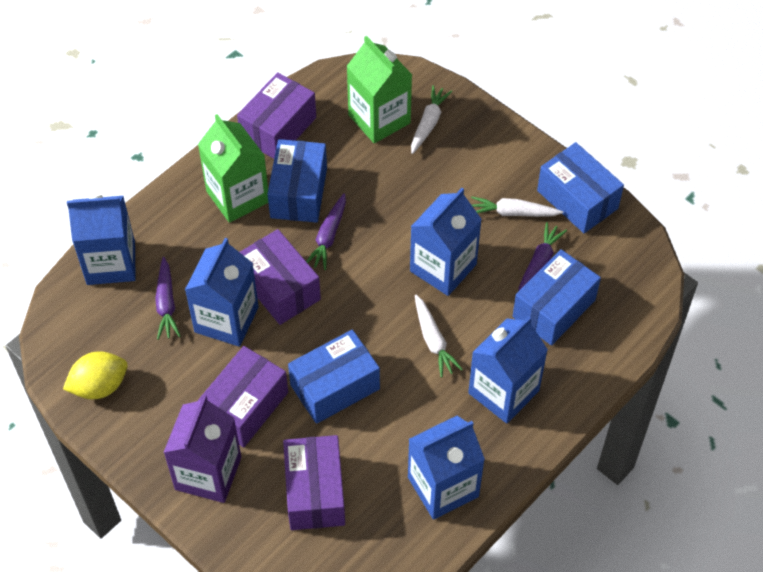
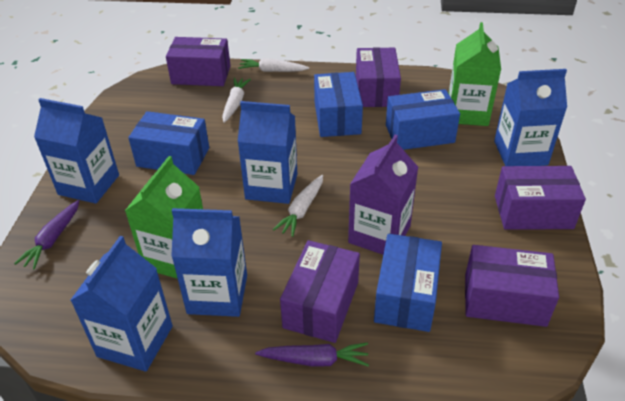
purple box: [198,346,288,447] [237,72,316,159] [240,229,321,325] [283,435,345,530] = 4 -> [166,37,231,86] [280,240,360,343] [356,47,401,107] [465,245,559,327] [495,166,586,230] = 5
purple carrot: [155,257,181,340] [306,193,346,270] [518,222,567,292] = 3 -> [14,200,79,269] [255,343,369,367] = 2
yellow lemon: [63,351,128,399] = 1 -> none = 0

